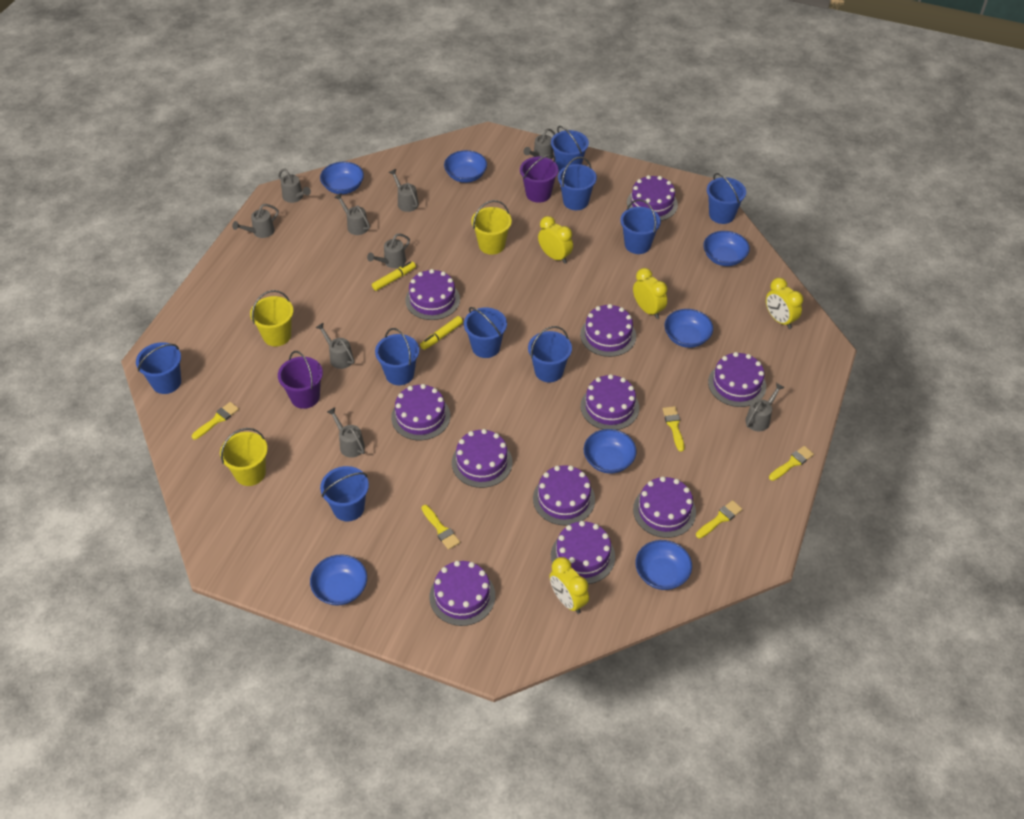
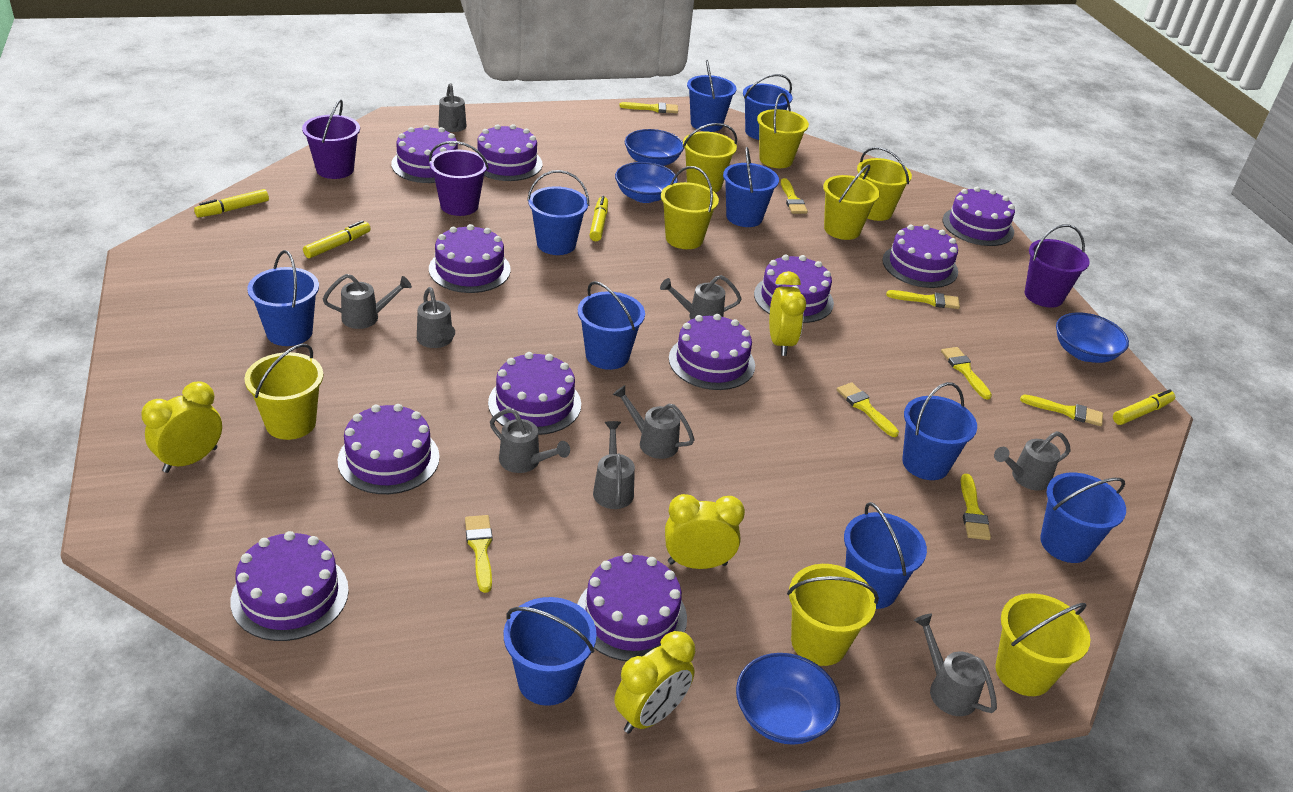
blue bowl: [310,555,367,606] [320,162,364,194] [444,150,487,183] [584,429,637,474] [635,540,692,590] [664,309,713,348] [703,231,750,266] = 7 -> [615,162,678,203] [625,129,684,166] [736,653,840,745] [1056,312,1129,363] = 4
blue bucket: [136,342,181,394] [320,466,369,521] [375,328,419,385] [464,307,507,358] [528,326,572,383] [551,126,589,172] [558,157,597,210] [620,199,661,254] [707,173,746,224] = 9 -> [247,250,319,346] [504,597,597,706] [527,170,589,255] [578,281,645,370] [687,60,737,132] [723,147,779,227] [743,74,792,140] [844,502,927,609] [902,382,977,480] [1040,472,1126,563] = 10
purple bucket: [278,351,323,409] [520,154,558,203] = 2 -> [302,99,360,179] [429,141,489,216] [1025,224,1090,308] = 3
yellow brush: [192,402,239,439] [422,505,460,550] [663,406,684,452] [696,500,743,538] [769,446,814,481] = 5 -> [465,515,492,593] [619,102,678,113] [781,178,808,214] [837,382,899,437] [886,290,960,309] [941,347,992,400] [961,474,991,540] [1020,395,1103,426] = 8
yellow bucket: [220,428,268,486] [250,290,293,346] [471,200,512,255] = 3 -> [245,344,323,440] [661,166,719,249] [683,123,737,192] [757,93,809,168] [787,564,879,666] [823,164,880,240] [857,147,912,221] [995,593,1090,696] = 8
yellow marker: [372,261,416,291] [420,316,463,350] = 2 -> [194,189,269,218] [303,220,371,258] [589,196,608,241] [1113,389,1175,425] = 4

